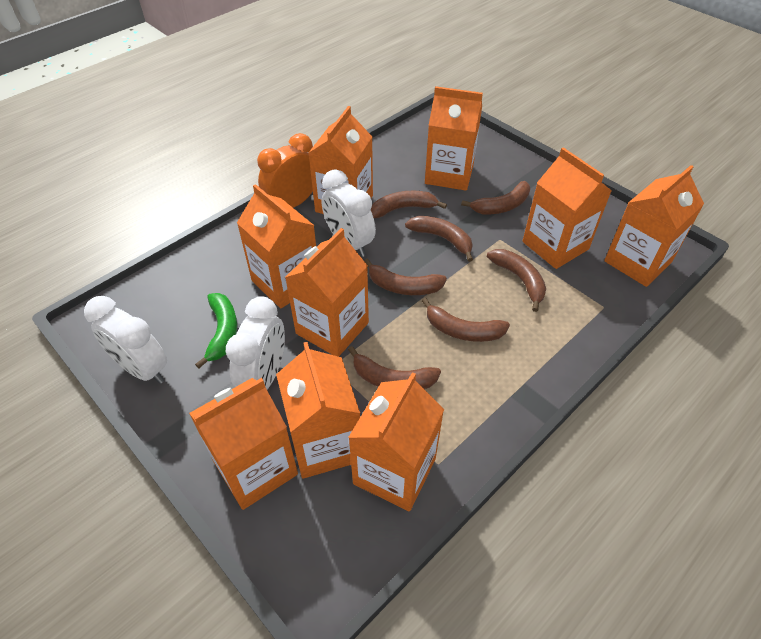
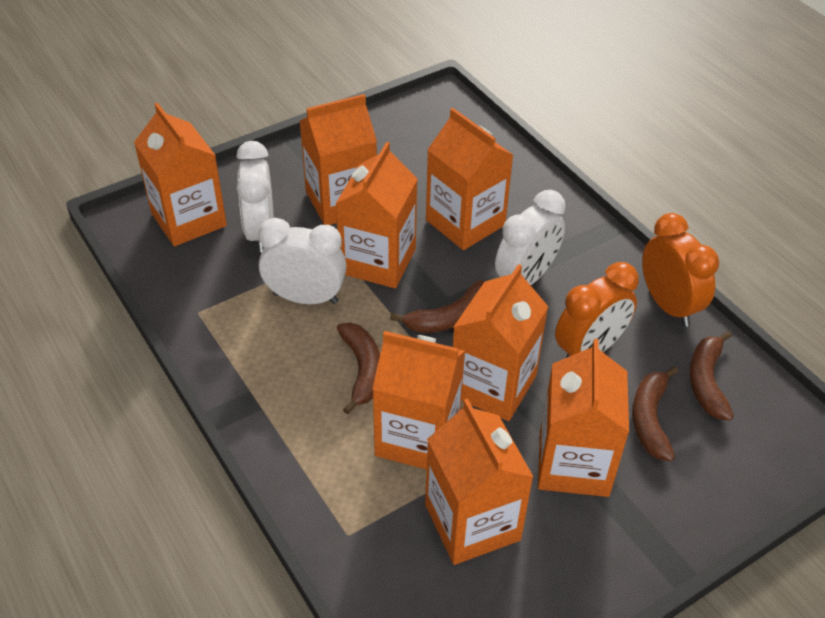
brown banana: [348,346,441,389] [364,258,447,295] [371,191,447,218] [405,216,473,262] [422,298,510,342] [461,181,530,214] [487,249,546,312] = 7 -> [337,323,380,414] [390,280,484,333] [632,366,678,461] [689,331,734,421] = 4
green banana: [195,293,237,368] = 1 -> none = 0
orange carton: [189,378,298,510] [237,184,316,308] [276,342,360,479] [285,228,369,357] [309,106,373,214] [348,372,444,512] [425,86,483,190] [522,147,612,269] [604,165,704,287] = 9 -> [134,103,227,246] [299,94,377,225] [335,142,418,288] [372,331,465,470] [425,398,534,565] [426,108,513,250] [453,264,548,421] [538,339,629,497] = 8
orange clock: [257,133,313,208] = 1 -> [555,262,639,358] [642,213,719,327] = 2

